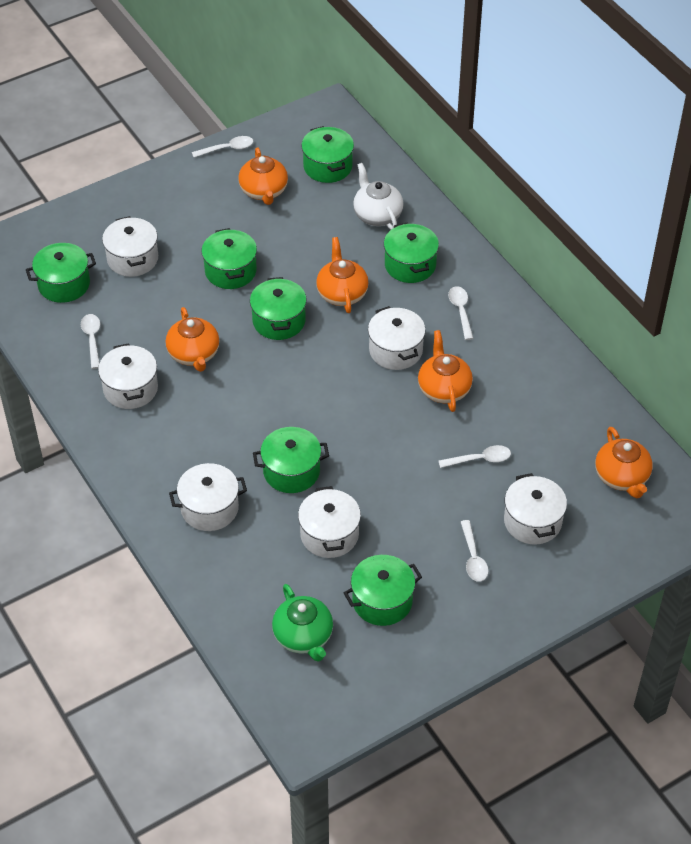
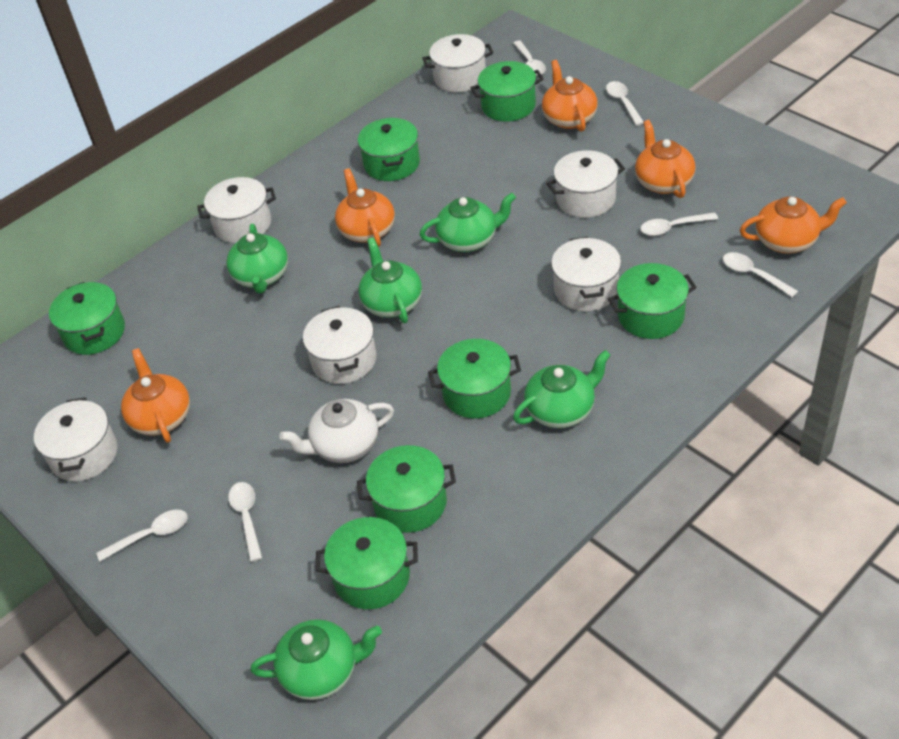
green teapot: [272,584,333,662] = 1 -> [226,223,288,294] [250,619,382,700] [358,237,422,323] [419,193,516,252] [513,350,611,428] = 5
white spoon: [81,314,100,369] [192,136,253,157] [438,445,511,468] [448,286,474,340] [461,520,489,582] = 5 -> [96,510,188,561] [228,482,262,562] [513,40,546,76] [606,81,644,126] [640,212,718,236] [723,252,798,298] = 6

